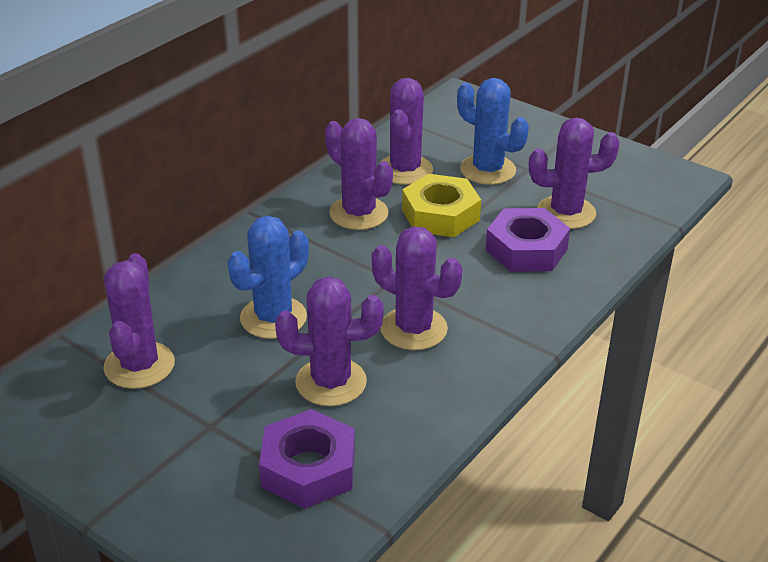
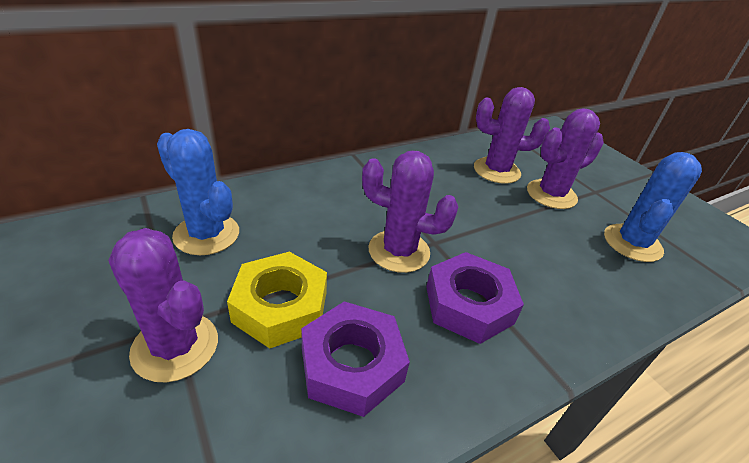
purple cactus: [103,253,175,389] [275,276,384,406] [325,118,393,230] [372,226,462,350] [379,78,433,185] [529,117,620,229] = 6 -> [108,228,218,383] [362,151,458,273] [474,87,550,184] [527,108,604,209] = 4

